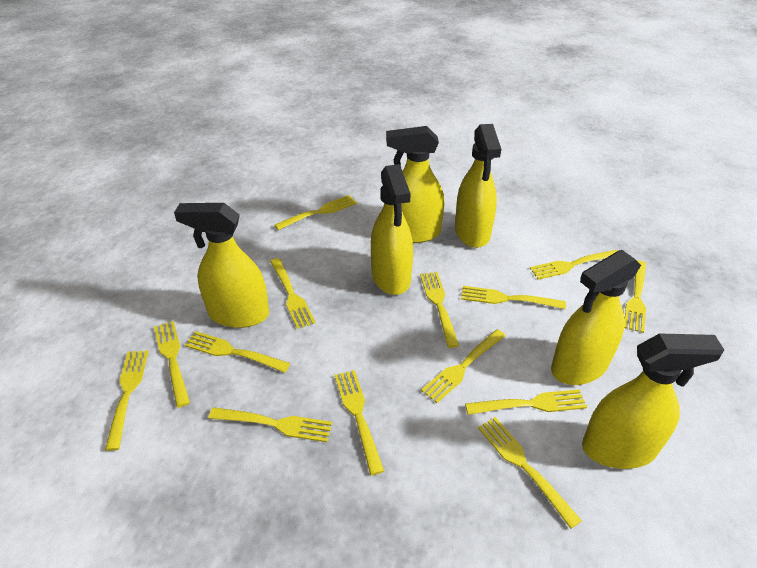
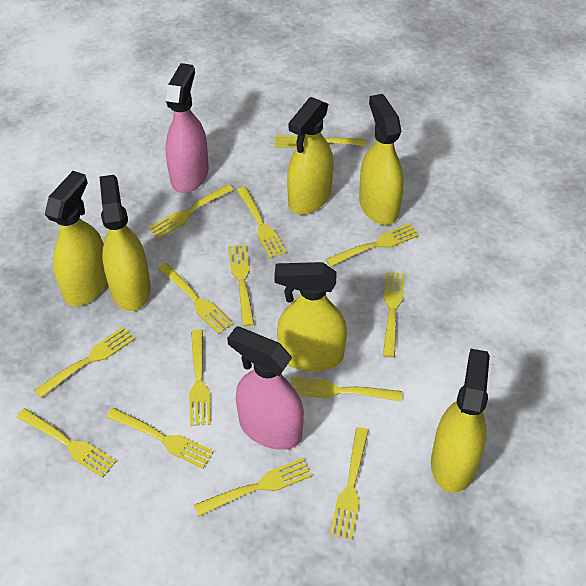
pink spray bottle: none = 0 -> [165,63,209,193] [227,326,304,450] = 2

